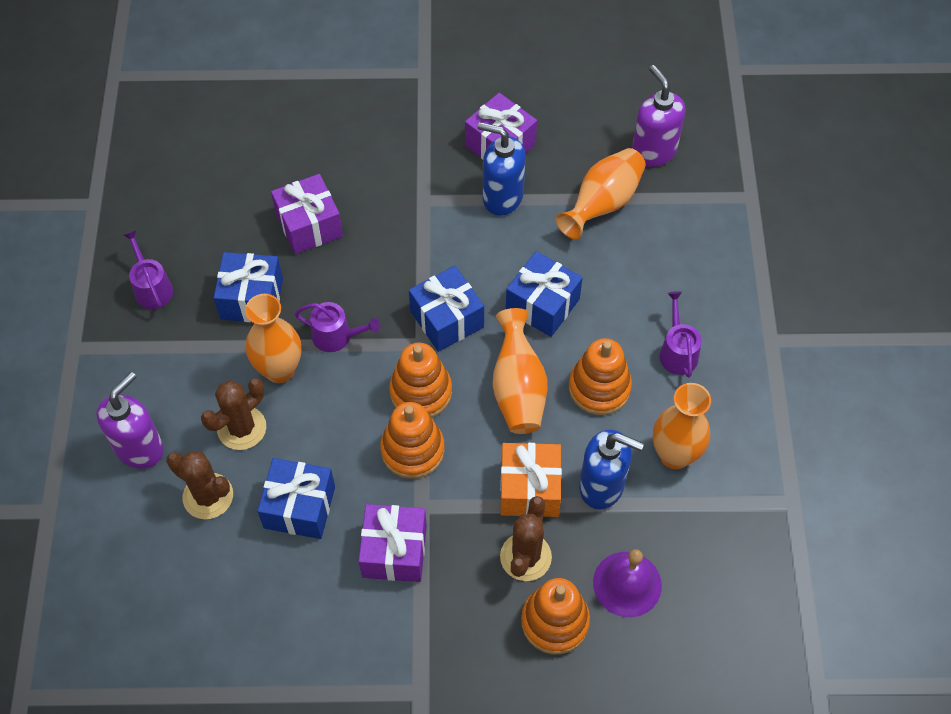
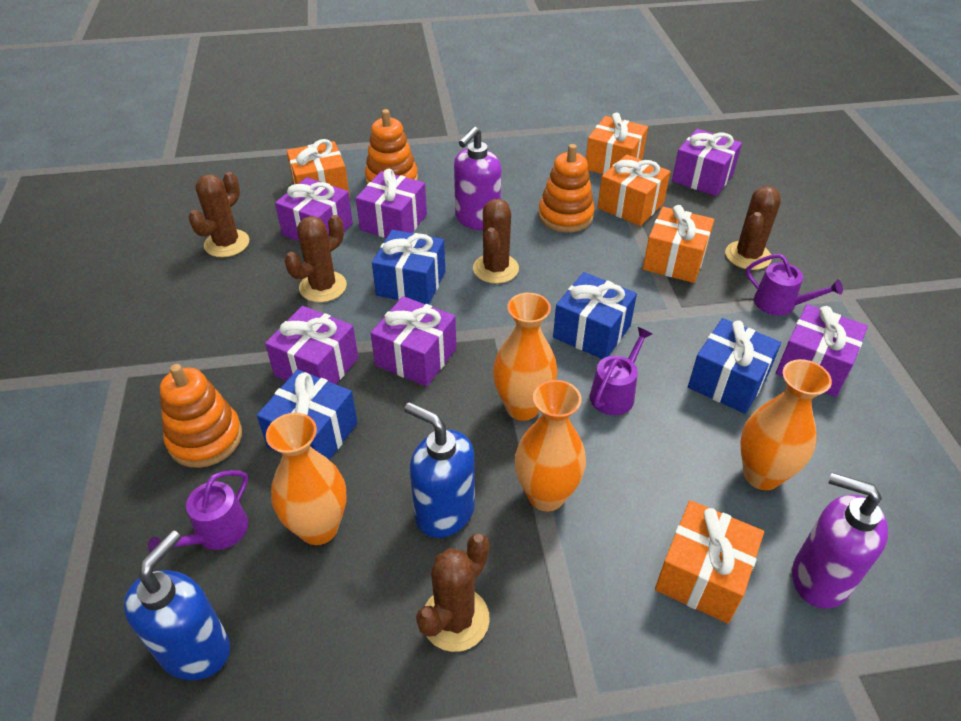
brown cactus: [166,451,233,519] [201,378,266,450] [500,496,552,581] = 3 -> [188,172,249,257] [285,215,347,302] [416,534,490,652] [473,199,519,284] [725,186,781,270] = 5
orange gift: [500,443,562,517] = 1 -> [287,139,350,198] [586,113,648,174] [598,154,670,226] [643,205,714,283] [655,500,764,624] = 5
orange stacking toy: [380,402,445,479] [389,343,452,418] [521,578,590,655] [569,338,632,415] = 4 -> [160,364,242,468] [365,109,418,184] [538,144,595,233] = 3
purple bell: [593,549,662,617] = 1 -> none = 0
purple gift: [271,174,343,254] [358,504,427,582] [465,93,537,160] = 3 -> [265,306,359,384] [275,177,353,241] [356,169,427,238] [370,296,456,387] [672,129,742,196] [776,304,868,397] = 6

